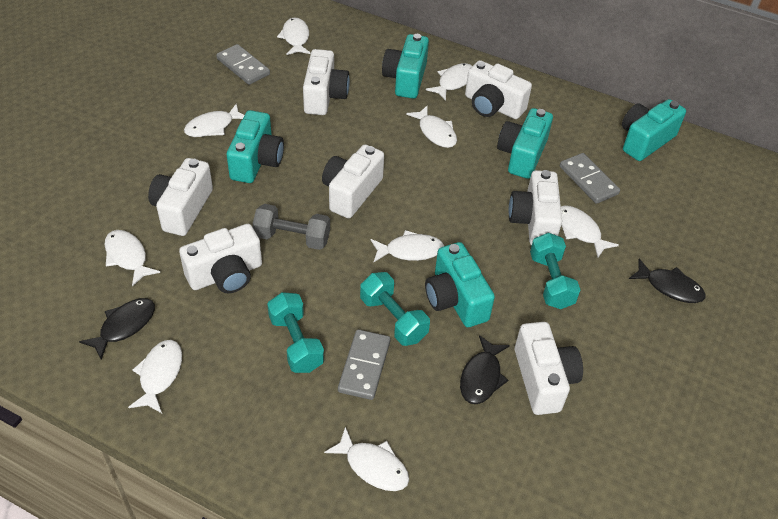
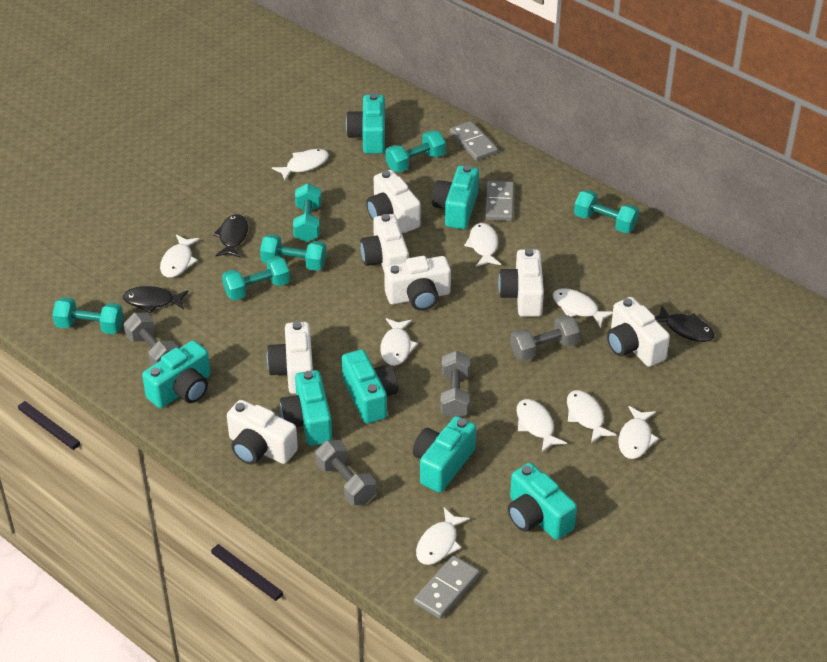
grey dumbbell: [252,204,330,250] = 1 -> [124,313,178,366] [315,440,376,505] [440,351,470,418] [510,315,580,361] = 4
turquoise camera: [227,110,284,183] [382,34,429,99] [425,242,495,327] [497,108,553,179] [622,99,686,161] = 5 -> [142,340,211,408] [280,370,332,446] [342,349,398,424] [346,93,385,154] [413,416,476,493] [432,165,479,229] [508,463,577,540] = 7
turquoise dumbbell: [267,292,324,373] [360,272,430,346] [530,232,581,309] = 3 -> [53,297,123,334] [222,256,290,300] [260,234,326,271] [293,183,321,242] [385,130,446,172] [574,190,639,233] = 6

